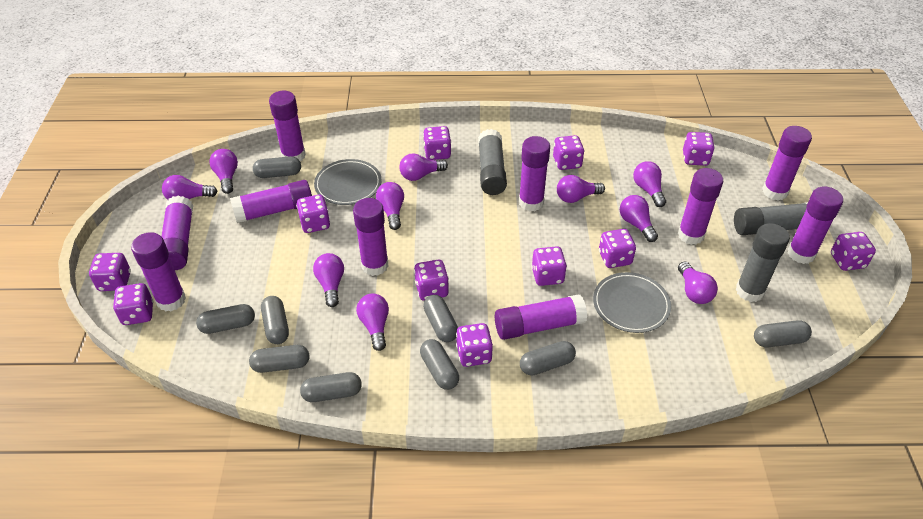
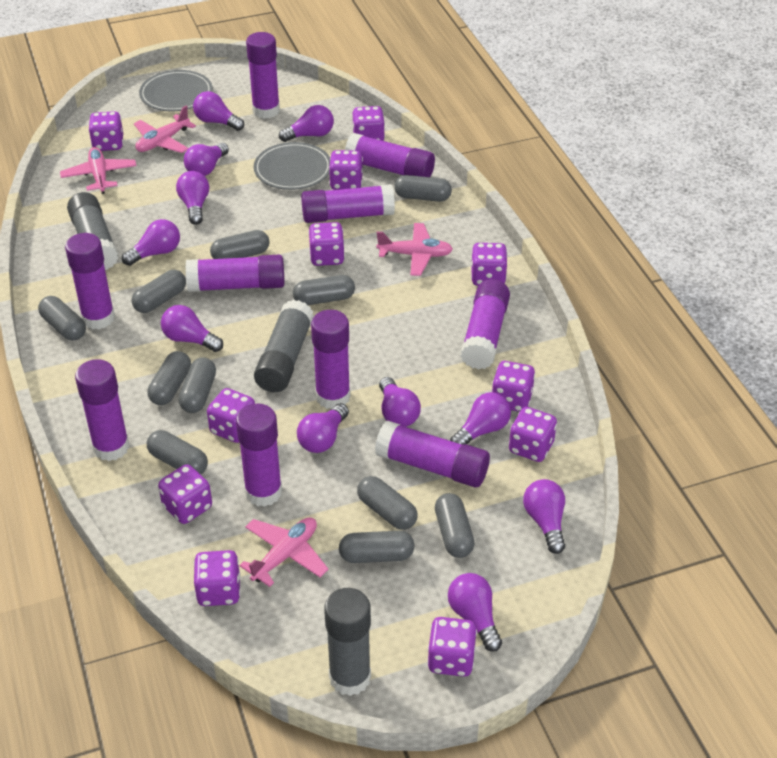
grey capsule: [196,304,255,334] [249,345,309,373] [253,156,301,178] [261,296,289,344] [300,372,362,402] [420,339,459,390] [423,295,458,342] [520,341,576,376] [754,320,812,348] = 9 -> [38,296,86,340] [132,270,186,313] [147,430,208,474] [148,351,191,405] [179,358,216,413] [210,230,270,259] [293,275,355,305] [339,531,415,563] [357,476,418,530] [394,175,452,202] [435,493,475,558] = 11
pink plane: none = 0 -> [60,147,136,194] [134,106,196,153] [239,517,329,587] [377,223,453,276] = 4
purple light bulb: [162,175,218,200] [209,149,238,194] [313,253,344,307] [356,294,389,351] [376,182,404,230] [399,153,448,181] [557,175,605,203] [620,195,658,242] [633,161,666,207] [678,262,718,304] = 10 -> [122,219,180,266] [161,305,223,352] [176,171,209,225] [184,142,229,176] [193,91,244,131] [279,105,334,142] [297,403,349,453] [379,377,421,427] [448,573,502,652] [450,392,511,445] [523,479,565,554] = 11

